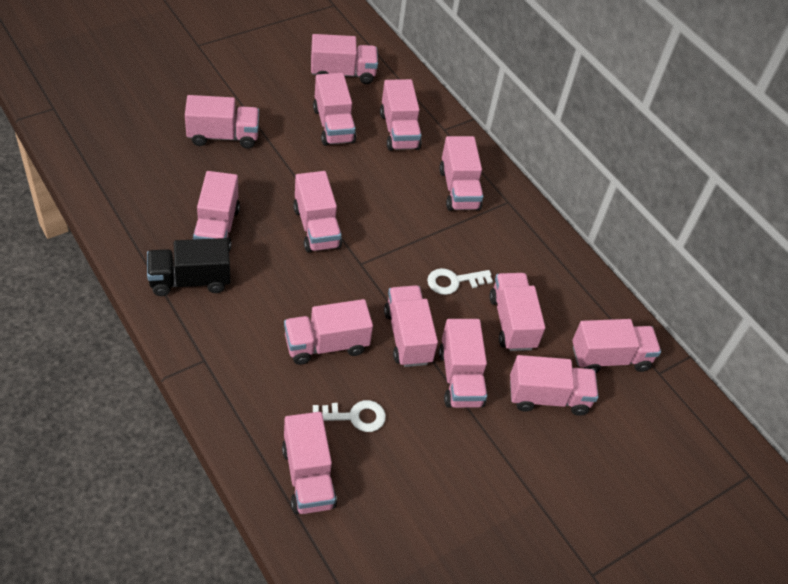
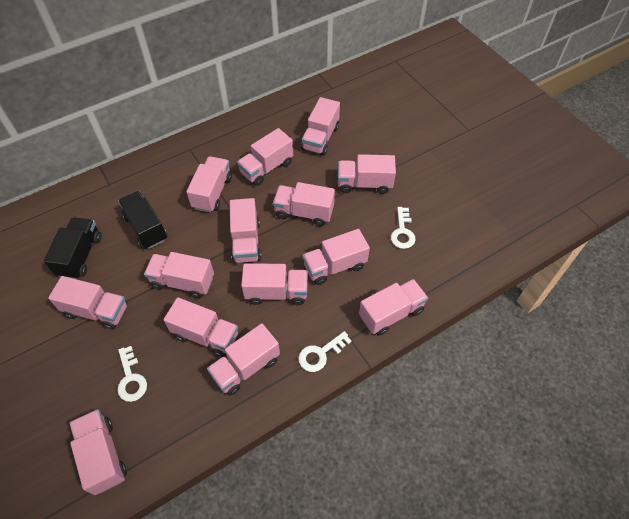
black truck: [147,238,230,296] = 1 -> [44,217,101,279] [118,191,168,249] = 2
white key: [313,400,386,432] [427,268,493,295] = 2 -> [118,346,147,402] [298,331,352,372] [391,207,416,249] = 3

